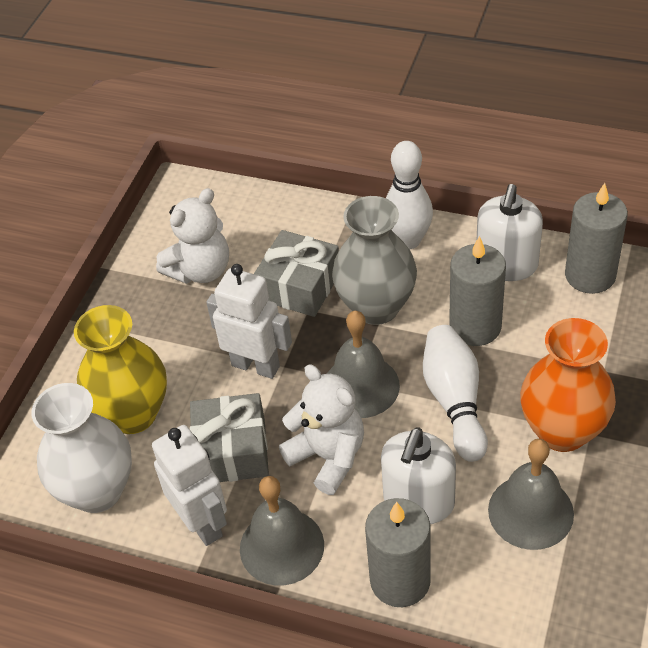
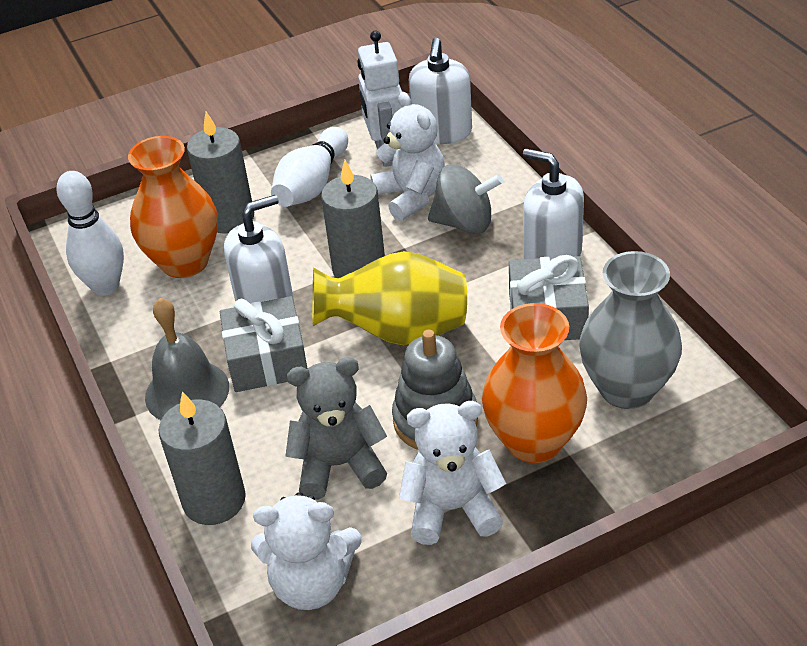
grey bell: [240,476,324,585] [327,311,400,418] [488,439,574,550] = 3 -> [145,298,229,420] = 1
grey spinning top: none = 0 -> [428,164,503,234] = 1
grey stacking toy: none = 0 -> [392,330,478,450] = 1
grey teddy bear: none = 0 -> [285,357,387,500] = 1
orange vase: [520,318,616,452] = 1 -> [128,136,218,278] [482,303,587,463] = 2
white robot: [152,425,227,546] [206,264,292,379] = 2 -> [357,31,402,167] = 1
white soap dispenser: [381,428,456,524] [476,184,543,281] = 2 -> [224,195,294,304] [409,38,472,144] [523,149,584,259] = 3
white teddy bear: [156,188,229,284] [279,364,364,495] = 2 -> [251,492,362,610] [370,92,445,221] [399,401,506,545] = 3
white vase: [31,383,132,513] = 1 -> none = 0

